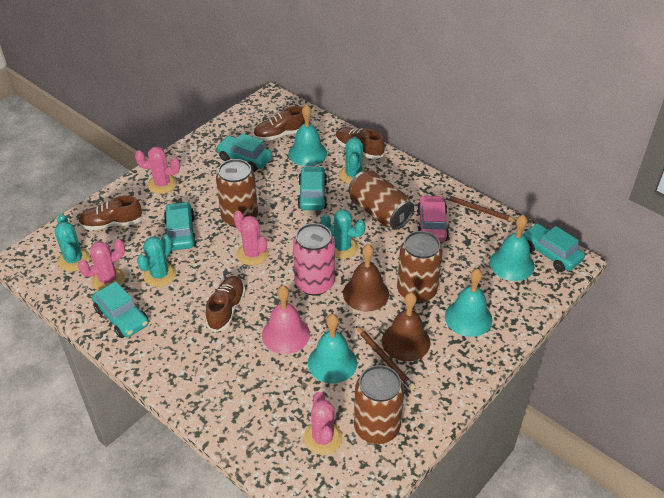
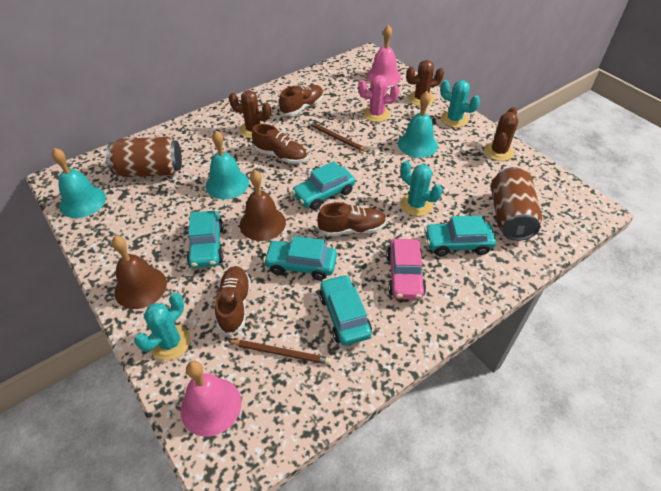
brown cactus: none = 0 -> [229,90,271,138] [406,60,444,106] [484,107,519,161] = 3
brown can: [216,159,258,228] [349,170,414,230] [354,365,404,444] [397,231,443,303] = 4 -> [106,137,182,177] [491,167,542,241] = 2
pink bell: [262,286,310,354] = 1 -> [180,361,241,437] [366,25,401,86] = 2
pink cactus: [78,239,125,291] [135,147,180,194] [234,211,269,266] [304,392,342,455] = 4 -> [358,75,399,122] = 1
pink can: [293,223,335,295] = 1 -> none = 0
turquoise bell: [288,104,327,166] [308,314,357,384] [445,269,492,337] [489,215,535,281] = 4 -> [52,148,106,218] [206,130,249,199] [398,91,438,158] = 3
turquoise cactus: [55,214,90,271] [137,234,176,287] [321,209,366,259] [339,137,367,184] = 4 -> [134,293,191,361] [400,161,442,216] [440,80,480,128] = 3

